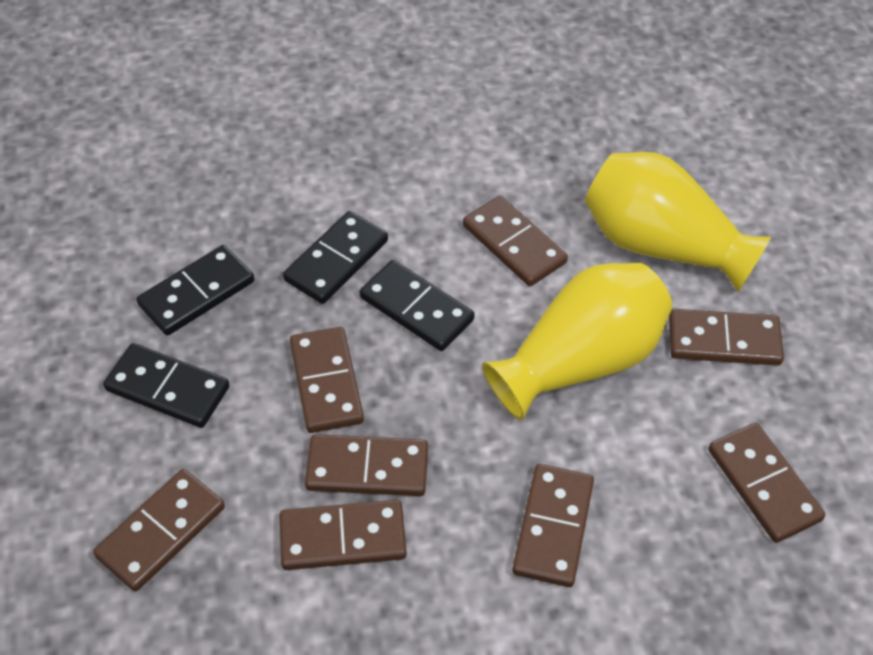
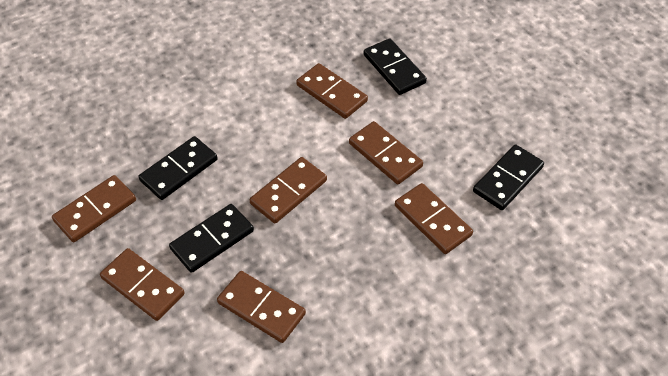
brown domino: [93,469,225,592] [280,500,407,570] [290,327,364,433] [305,434,428,496] [463,196,568,286] [512,464,594,587] [669,309,784,366] [708,423,825,543] = 8 -> [52,175,136,242] [100,248,185,321] [217,271,306,343] [250,157,327,223] [296,63,368,119] [349,121,423,184] [395,183,473,254] = 7
yellow vase: [482,263,672,420] [585,152,771,292] = 2 -> none = 0

